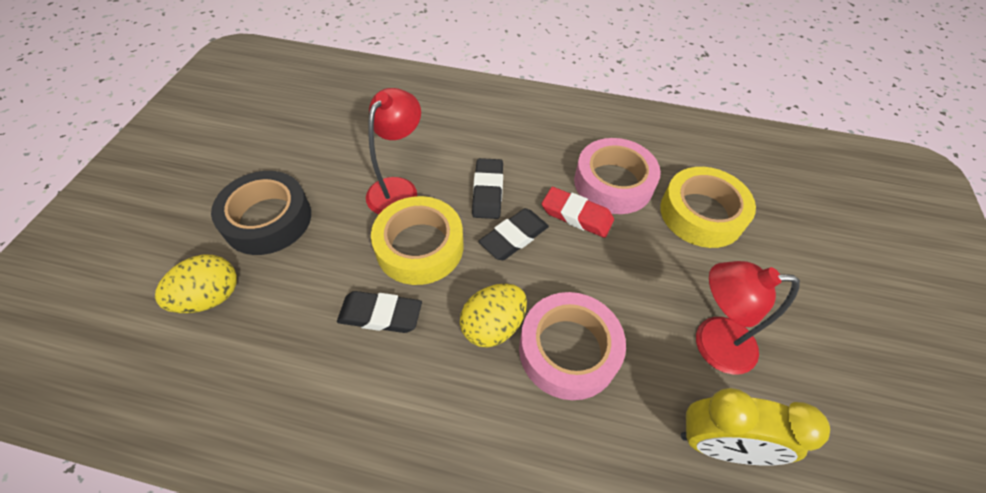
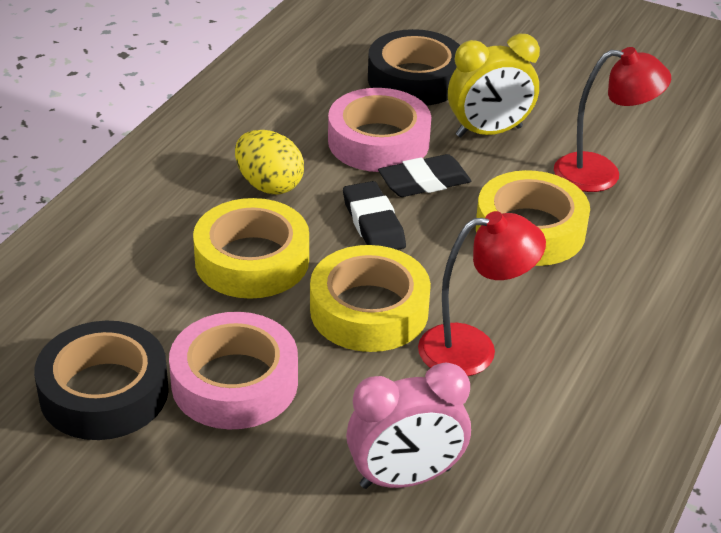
black eraser: [337,291,422,333] [472,158,503,219] [478,208,549,260] = 3 -> [343,181,406,250] [378,154,471,197] = 2
black tape: [211,171,311,255] = 1 -> [34,321,169,440] [368,29,460,106] = 2
pink clock: none = 0 -> [346,362,471,489] = 1
red eraser: [542,187,614,238] = 1 -> none = 0
yellow egg: [155,255,237,313] [460,284,527,348] = 2 -> [235,130,304,194] = 1
yellow tape: [371,196,463,285] [660,167,756,248] = 2 -> [193,198,309,299] [310,245,431,352] [476,170,590,266] = 3

